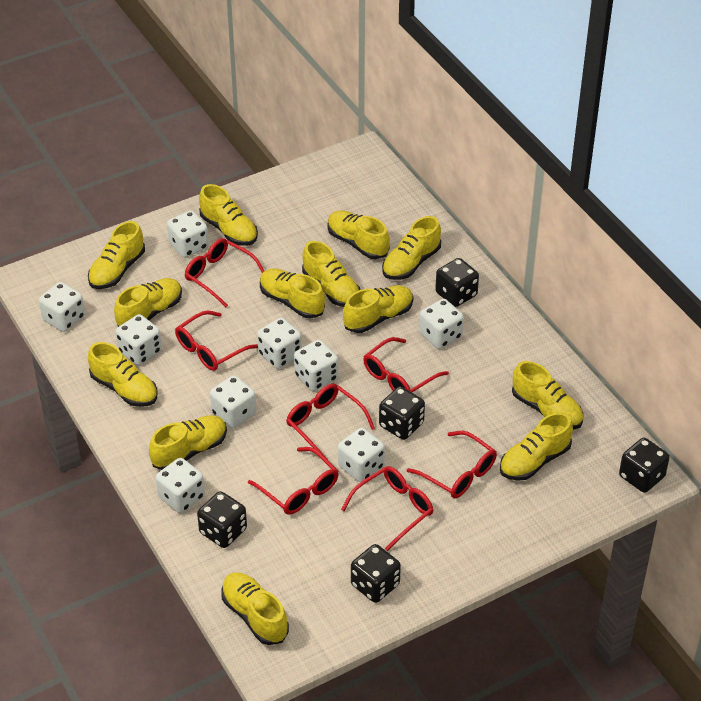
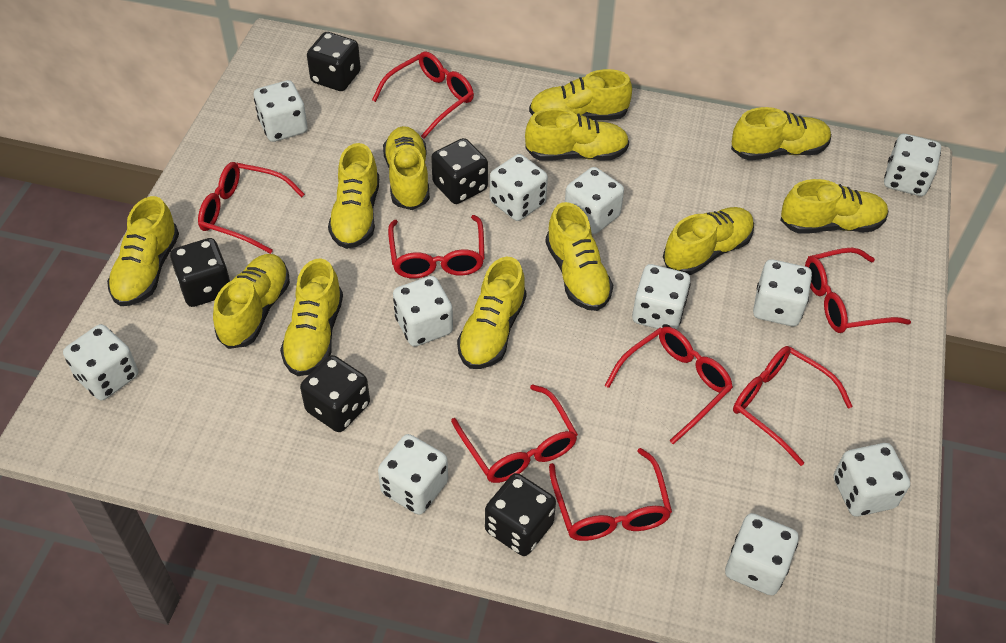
red glasses: [175,310,258,371] [185,238,264,307] [248,447,339,514] [286,384,375,460] [341,466,433,551] [363,337,449,392] [407,431,497,498] = 7 -> [198,162,305,254] [372,51,474,139] [388,215,485,279] [451,385,578,483] [549,448,672,541] [605,326,733,444] [733,346,853,466] [805,248,911,333] = 8
white dice: [39,282,85,332] [116,314,162,365] [156,458,205,513] [167,210,209,258] [210,375,256,428] [257,318,302,369] [294,340,338,391] [338,428,385,482] [419,299,464,349] = 9 -> [63,324,138,400] [254,80,308,142] [378,434,448,515] [393,276,453,347] [490,154,548,221] [565,167,624,234] [632,264,691,330] [725,513,799,595] [753,259,812,326] [834,443,910,517] [884,134,941,196] = 11
yellow shoe: [88,221,145,289] [88,342,158,407] [114,278,182,327] [149,415,227,470] [199,184,258,246] [221,573,289,645] [260,268,325,318] [302,241,360,307] [327,210,390,259] [343,285,413,333] [382,216,441,280] [500,412,573,481] [512,361,583,430] = 13 -> [107,196,179,306] [213,254,290,349] [280,258,343,376] [328,143,379,249] [383,126,430,210] [457,257,527,369] [525,108,629,161] [529,69,632,120] [545,202,613,311] [663,207,754,275] [731,107,831,160] [780,179,888,234] = 12

